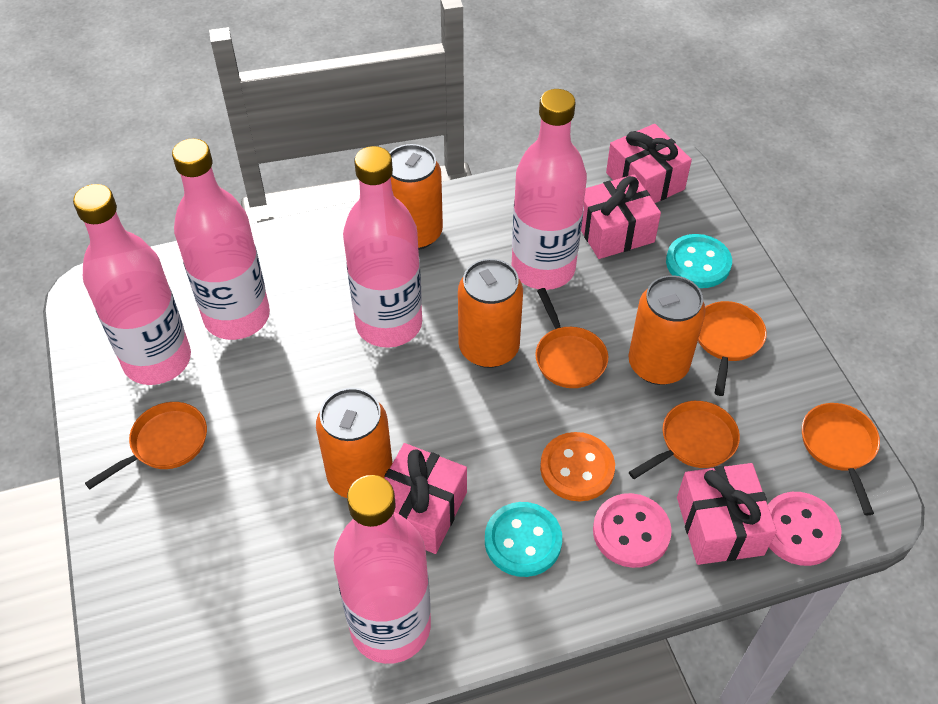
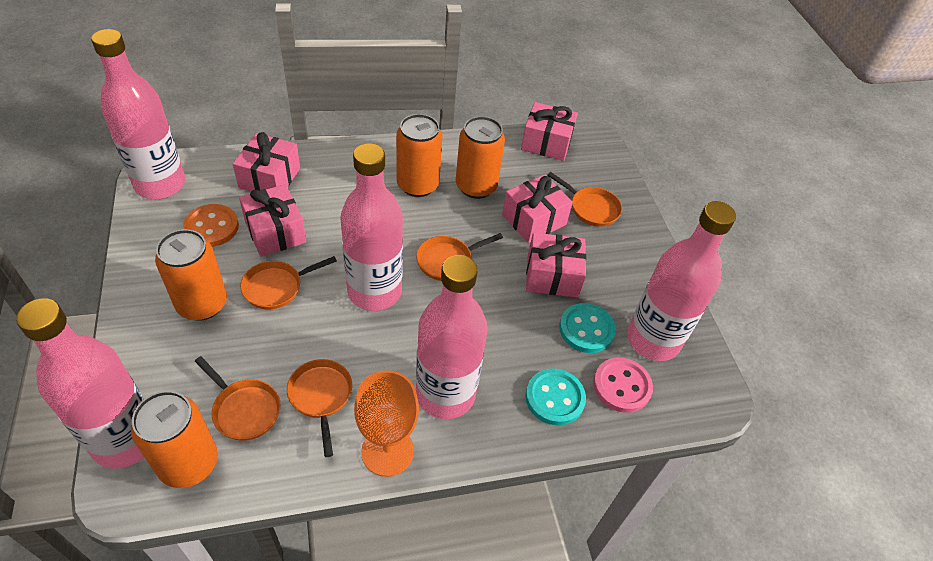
orange goblet: none = 0 -> [354,370,419,477] = 1
pink button: [593,493,672,568] [768,492,842,566] = 2 -> [593,357,653,413] = 1
pink gift: [384,443,467,554] [581,174,661,259] [606,124,692,203] [677,463,777,565] = 4 -> [233,132,300,192] [239,184,306,257] [502,174,573,243] [521,102,578,161] [526,233,586,298] = 5

